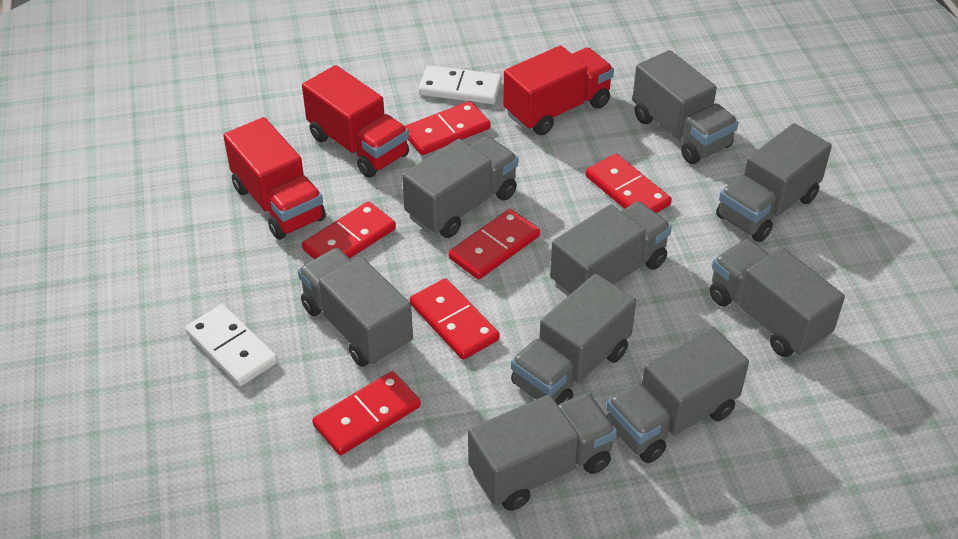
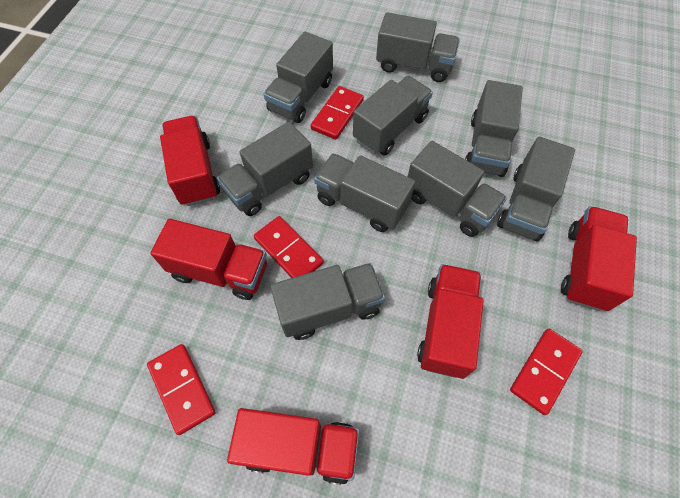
red domino: [302,201,396,259] [312,371,421,455] [405,101,491,155] [410,278,500,360] [449,209,540,280] [585,154,672,213] = 6 -> [147,344,216,435] [254,216,324,278] [311,86,364,140] [510,329,583,415] = 4
red truck: [223,117,326,240] [302,65,409,178] [503,46,614,135] = 3 -> [151,219,267,300] [160,116,220,206] [227,408,359,485] [417,264,484,379] [561,206,637,311] = 5
white domino: [185,304,278,386] [418,65,502,104] = 2 -> none = 0

